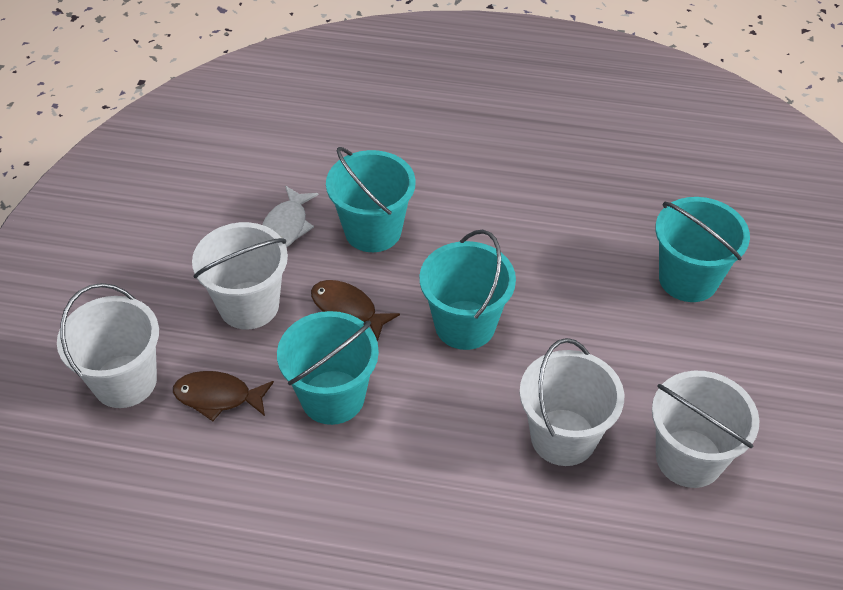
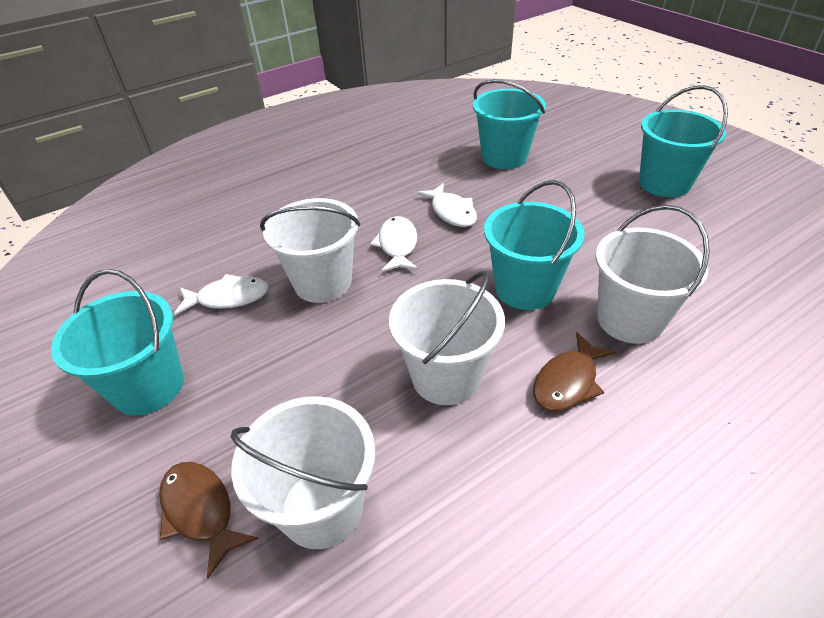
white fish: [262,186,319,247] = 1 -> [174,274,269,315] [370,216,418,272] [417,183,477,227] = 3

